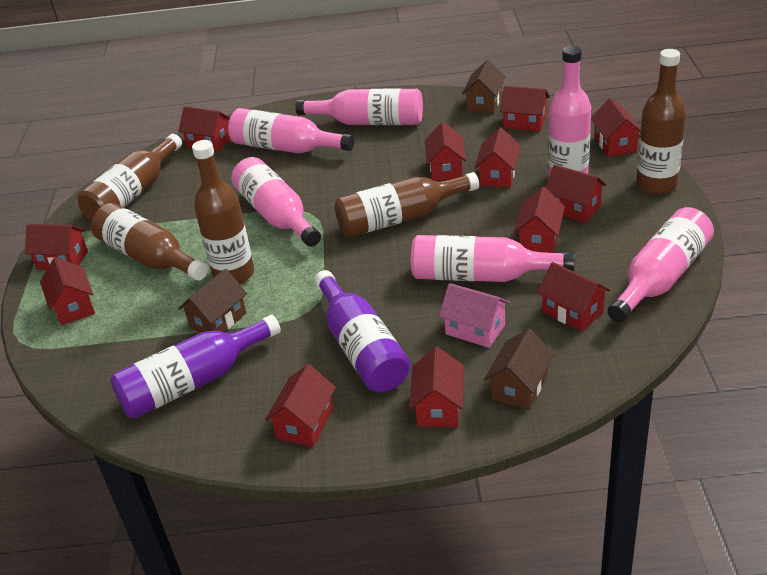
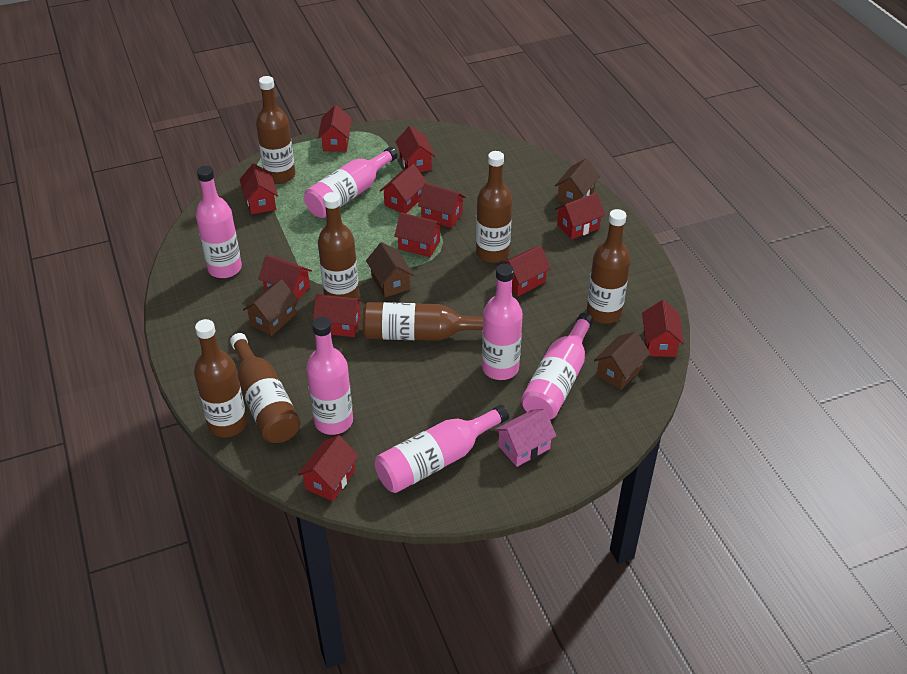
brown bottle: [77,134,182,221] [91,203,208,281] [192,140,254,284] [335,172,479,238] [636,49,686,195] = 5 -> [194,319,247,438] [230,333,301,443] [256,76,295,184] [318,192,359,299] [362,302,483,341] [476,151,512,263] [587,209,631,324] = 7
brown house: [178,269,247,333] [462,60,506,113] [484,329,554,410] = 3 -> [243,279,298,336] [366,242,414,297] [555,158,600,204] [594,331,650,390] = 4
purple bottle: [110,315,281,419] [314,270,410,392] = 2 -> none = 0

